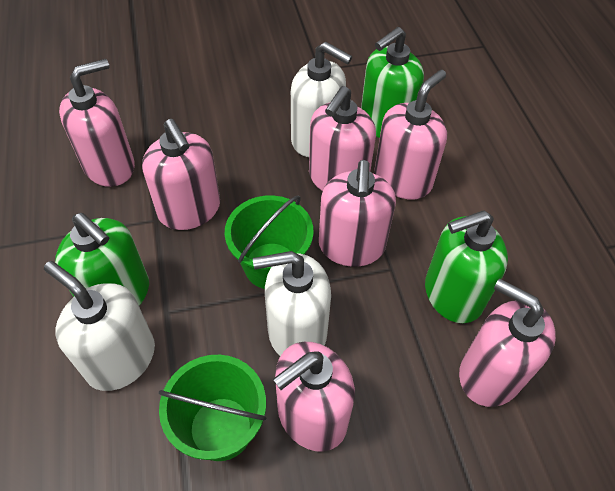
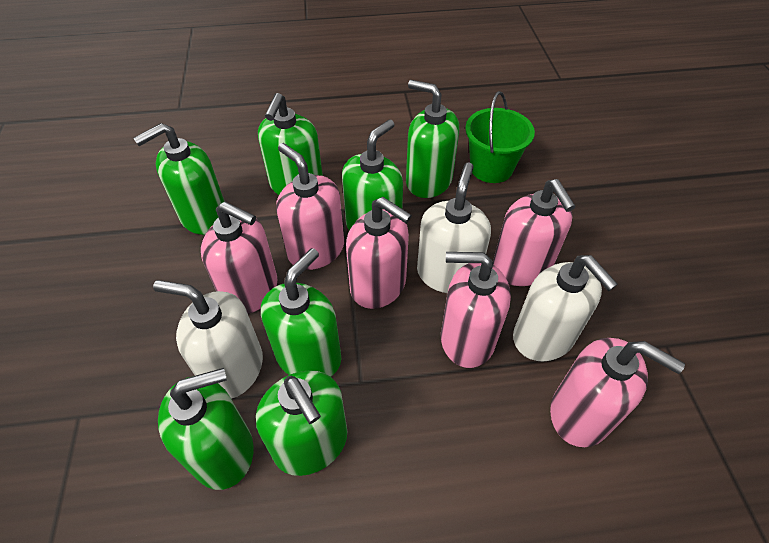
green bucket: [158,355,267,461] [225,195,313,289] = 2 -> [465,91,535,183] = 1
green soap dispenser: [55,213,149,306] [361,27,424,138] [425,210,508,323] = 3 -> [133,123,225,235] [158,368,253,490] [256,370,348,476] [258,93,323,195] [261,248,341,377] [342,119,403,231] [406,80,459,198] = 7
pink soap dispenser: [59,59,135,187] [142,119,220,230] [273,342,355,452] [309,86,376,191] [319,160,396,267] [374,70,447,200] [459,279,556,407] = 7 -> [201,202,278,314] [276,143,344,270] [346,197,412,309] [441,252,511,368] [493,179,576,286] [550,338,685,447] = 6

